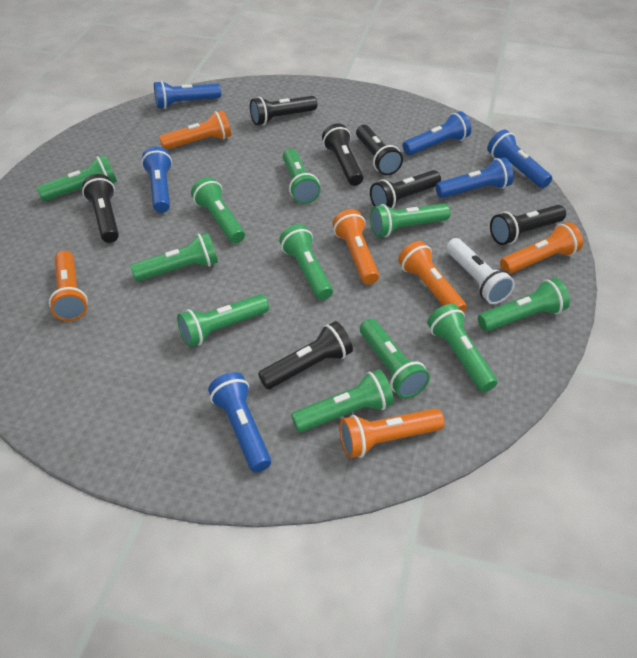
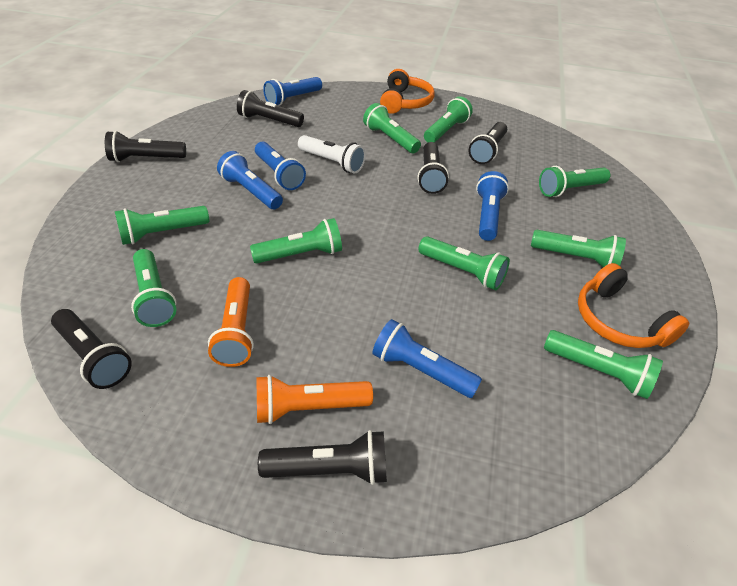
black flashlight: [82,174,119,243] [250,96,317,125] [258,321,353,389] [322,124,364,186] [356,125,403,175] [370,170,441,209] [490,205,566,245] = 7 -> [51,309,132,389] [105,131,186,162] [237,90,304,127] [258,430,387,485] [418,142,449,194] [468,122,507,164] = 6
blue flashlight: [141,147,172,213] [154,81,221,109] [208,372,271,472] [402,111,471,155] [436,157,514,198] [487,130,552,188] = 6 -> [217,151,283,209] [255,142,306,190] [263,77,322,106] [372,319,482,398] [476,171,509,241] = 5
green flashlight: [37,155,117,201] [130,232,218,281] [177,294,269,347] [191,177,245,244] [279,224,333,300] [283,149,320,204] [291,369,394,432] [360,319,430,399] [370,204,450,237] [427,304,497,392] [478,278,570,332] = 11 -> [115,206,209,245] [131,249,176,327] [250,218,342,263] [363,103,421,153] [418,236,510,290] [424,96,473,143] [531,230,626,267] [539,166,610,197] [544,330,663,399] = 9
orange flashlight: [49,251,88,321] [159,110,231,150] [333,209,379,285] [339,408,445,458] [398,241,467,312] [500,222,583,274] = 6 -> [208,277,254,367] [256,375,373,424] = 2
orange headphones: none = 0 -> [380,69,435,114] [578,263,689,348] = 2

